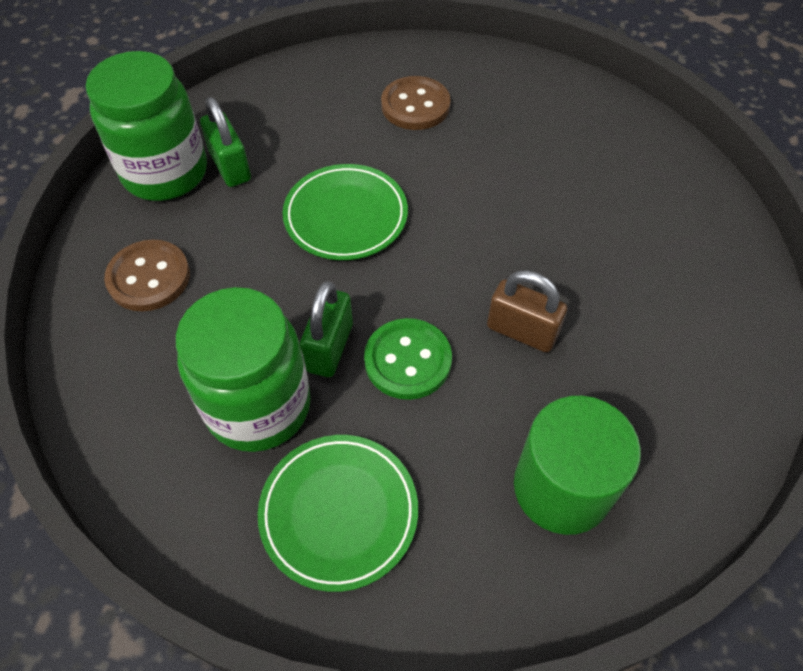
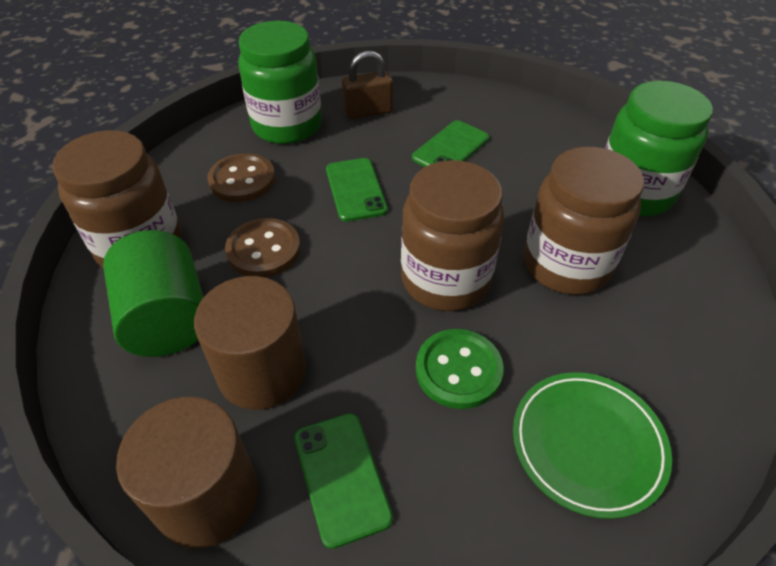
brown cylinder: none = 0 -> [116,397,258,549] [194,276,306,410] = 2
brown jar: none = 0 -> [52,130,182,269] [401,160,504,311] [524,147,644,295] = 3
green padlock: [200,97,251,187] [300,281,353,377] = 2 -> none = 0
green phone: none = 0 -> [294,413,393,549] [326,158,388,222] [412,120,489,167] = 3
green plate: [258,435,418,592] [283,164,408,260] = 2 -> [513,372,672,519] = 1

